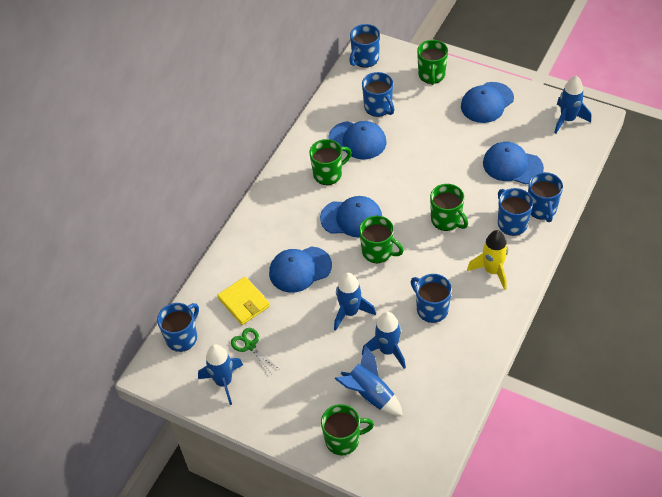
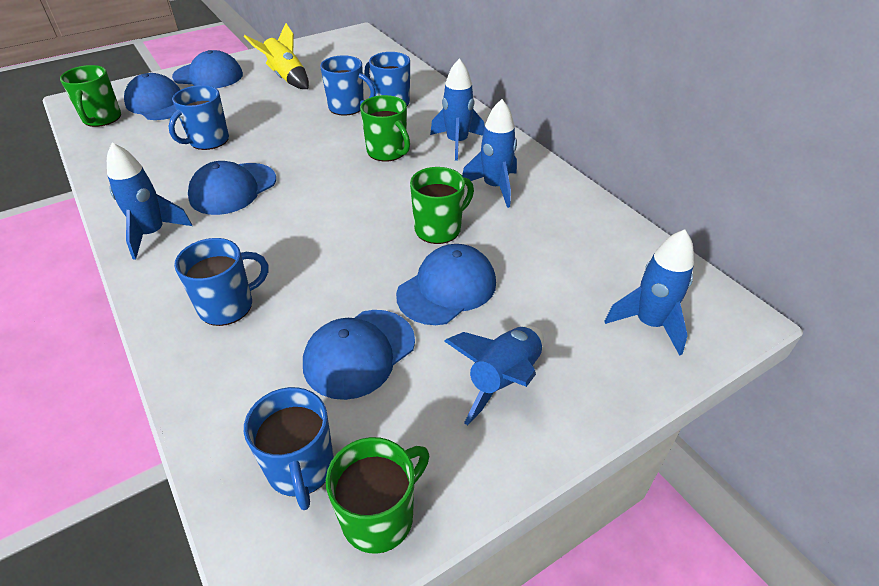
blue mug: [157,303,199,352] [349,24,380,68] [362,72,394,117] [411,274,452,323] [498,188,533,236] [528,172,563,222] = 6 -> [169,85,229,150] [174,238,268,326] [244,387,334,510] [320,55,376,116] [364,52,410,106] = 5
green mug: [309,139,352,185] [321,404,374,456] [359,216,404,263] [417,40,448,85] [430,184,468,231] = 5 -> [60,65,121,127] [326,437,429,554] [360,95,410,162] [410,167,474,244] = 4
green scissors: [231,328,279,373] = 1 -> none = 0
yellow wallet: [217,277,270,325] = 1 -> none = 0

